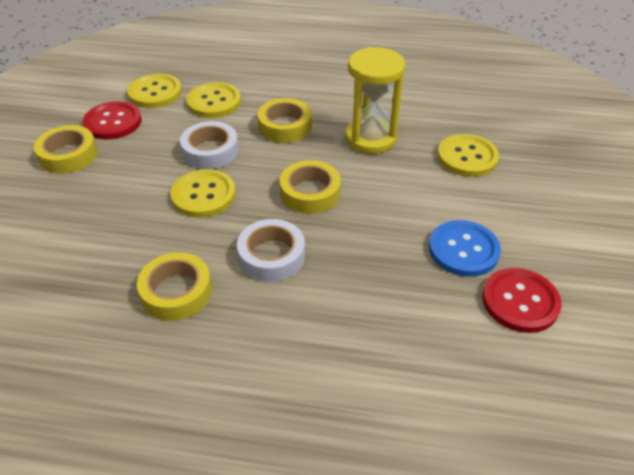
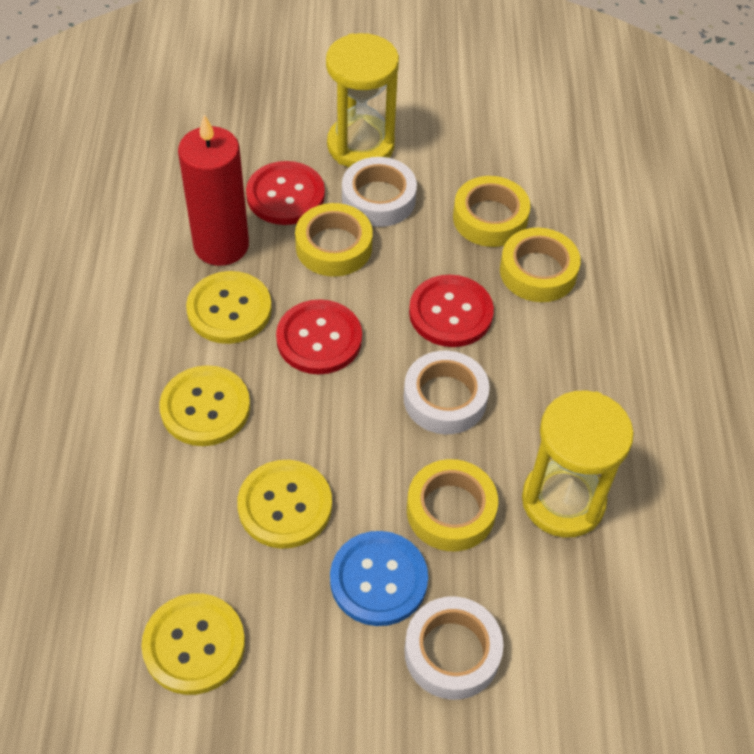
red button: [83,101,142,140] [482,268,562,333] = 2 -> [246,161,325,225] [276,299,362,374] [409,275,494,347] = 3
red candle: none = 0 -> [178,115,249,266] = 1
white tape: [180,121,239,169] [237,219,305,282] = 2 -> [342,157,417,227] [403,351,490,434] [404,596,504,700] = 3
yellow hourglass: [345,47,405,154] = 1 -> [326,33,399,167] [522,390,634,538] = 2

